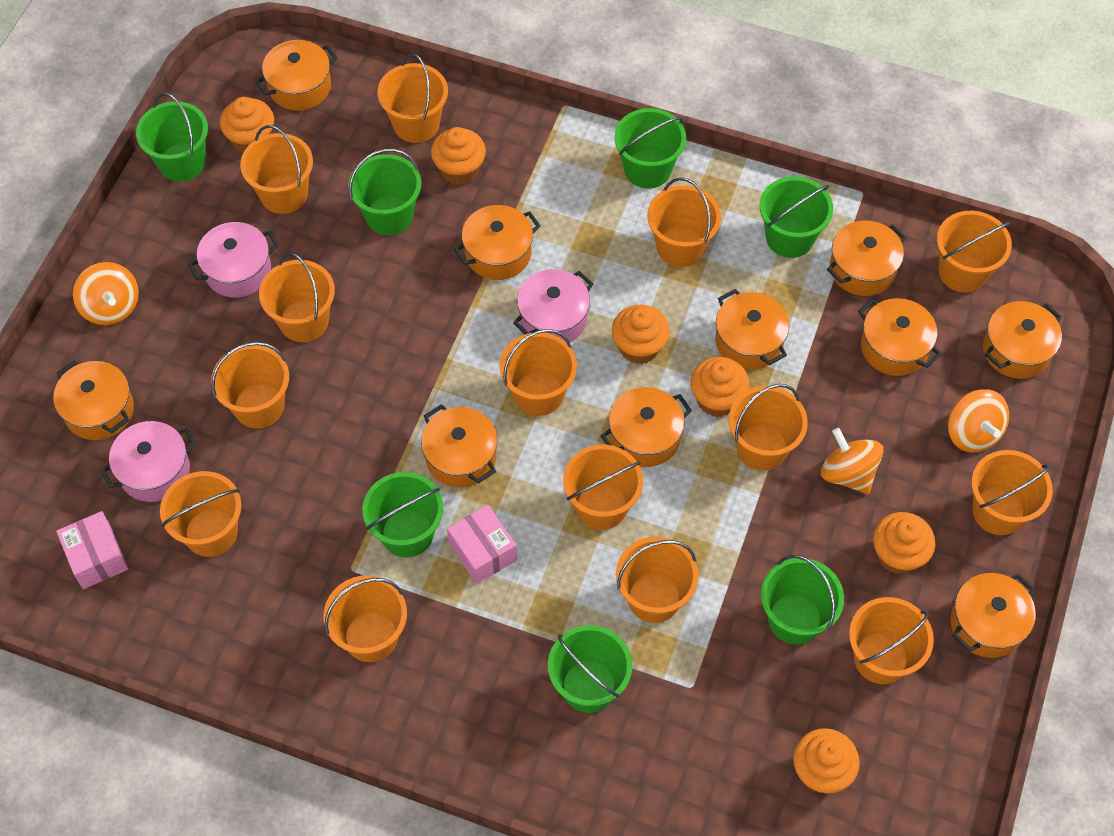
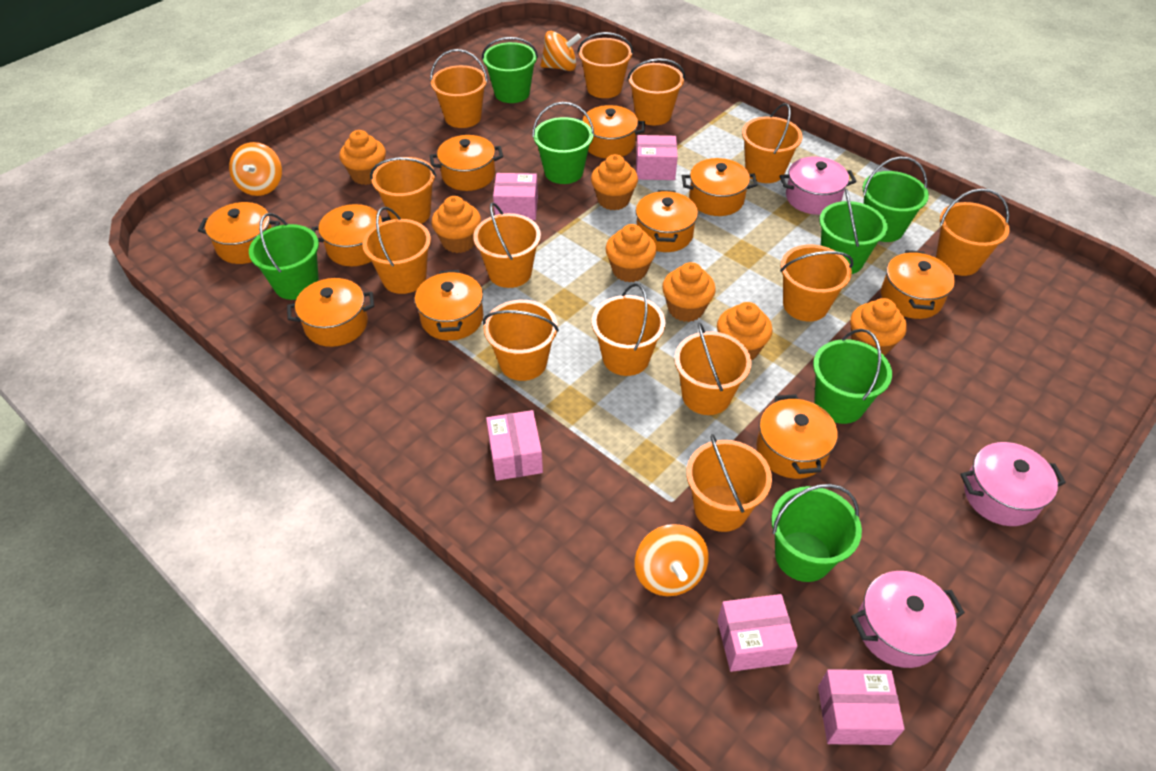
orange bucket: [160,471,241,557] [211,342,289,428] [240,125,313,214] [259,253,335,342] [323,575,407,662] [377,54,448,143] [500,329,577,416] [563,445,643,530] [616,537,698,623] [647,177,721,267] [729,384,808,470] [849,597,934,684] [937,211,1012,292] [971,450,1053,535] = 14 -> [362,207,431,294] [370,157,436,224] [430,49,488,128] [473,202,541,288] [483,300,559,381] [577,32,633,98] [592,283,665,376] [627,58,685,125] [674,322,752,415] [686,434,772,532] [742,103,803,183] [780,245,853,322] [936,188,1010,276] = 13
orange cupcake: [220,97,274,153] [431,127,486,185] [612,305,670,364] [690,357,750,417] [793,728,860,793] [873,512,935,575] = 6 -> [339,130,386,185] [431,196,481,253] [591,154,638,210] [606,224,657,282] [662,262,716,322] [717,302,773,360] [850,298,907,356] = 7
pink box: [56,511,129,589] [447,505,517,584] = 2 -> [486,410,543,481] [493,173,538,220] [636,135,678,180] [717,594,797,672] [818,669,905,745] = 5

